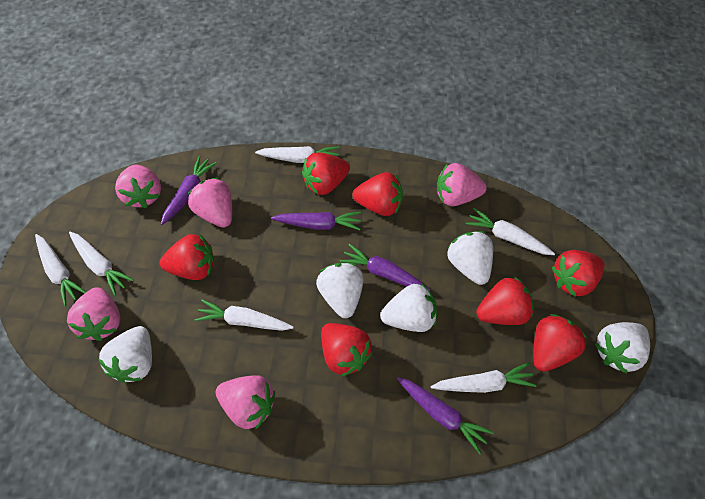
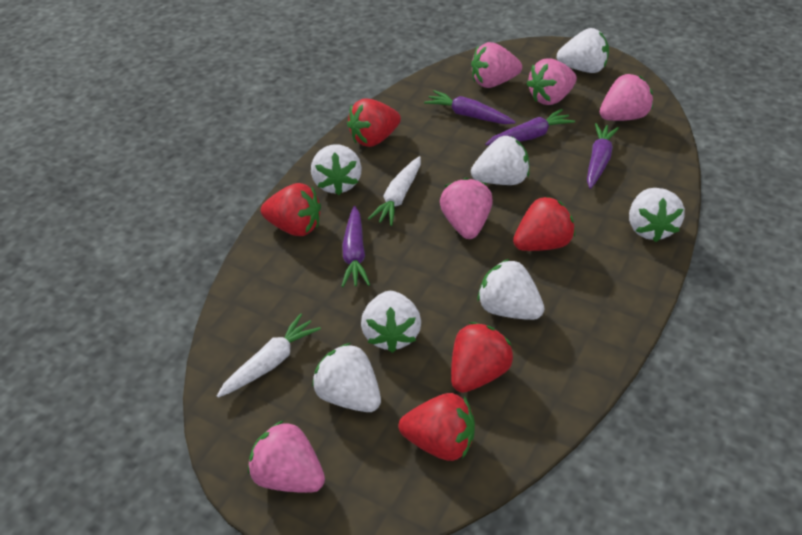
red strawberry: [160,234,214,280] [302,152,350,195] [321,323,373,377] [353,172,403,216] [476,276,534,325] [533,314,587,372] [552,250,605,297] = 7 -> [261,183,321,236] [347,98,401,147] [398,393,475,461] [451,322,513,393] [513,196,575,251] = 5
white carrot: [35,234,86,306] [69,232,134,295] [194,299,294,331] [255,146,339,163] [431,362,537,393] [466,208,555,255] = 6 -> [217,313,321,398] [368,156,421,226] = 2
white strawberry: [98,326,152,383] [316,263,364,318] [380,284,437,332] [447,231,493,285] [595,322,650,374] = 5 -> [311,144,362,195] [312,343,381,412] [361,291,421,353] [471,136,529,185] [477,259,544,320] [556,28,609,73] [629,188,685,242] = 7

